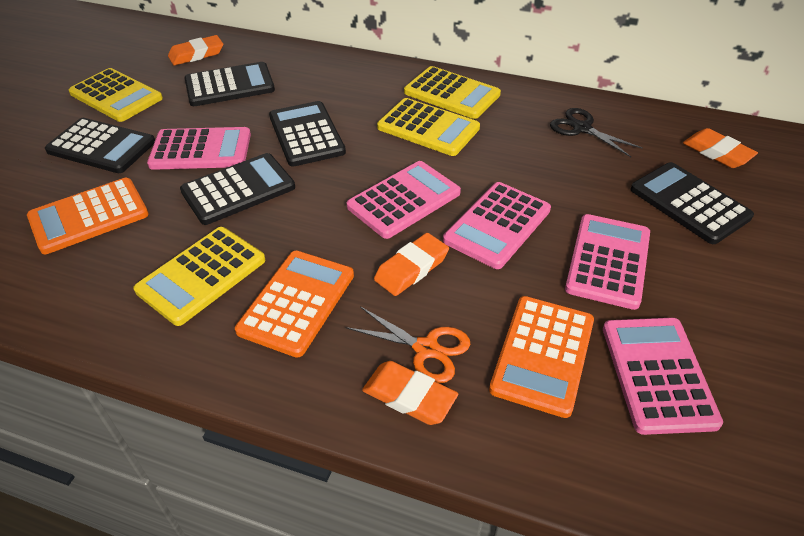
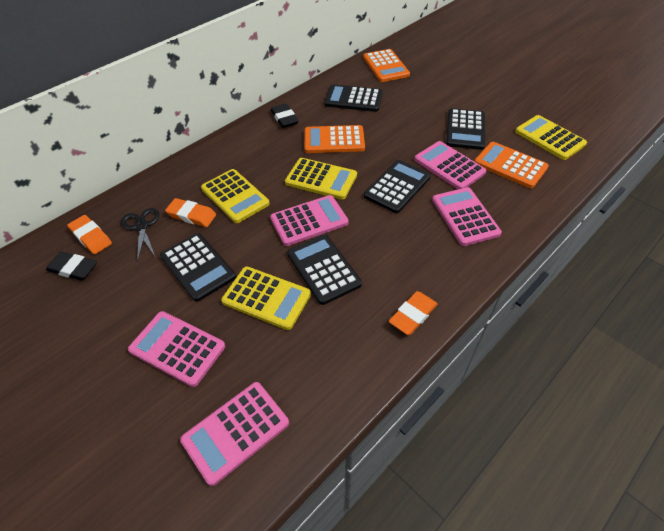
black eraser: none = 0 -> [46,252,97,281] [271,104,299,128] = 2
orange eraser: [168,35,223,66] [362,361,458,425] [374,233,449,296] [683,128,758,168] = 4 -> [67,215,112,254] [165,198,216,227] [389,291,438,335] = 3
orange scissors: [346,306,470,383] = 1 -> none = 0

